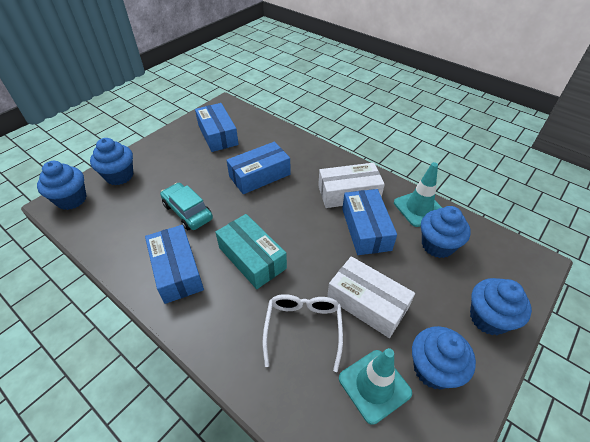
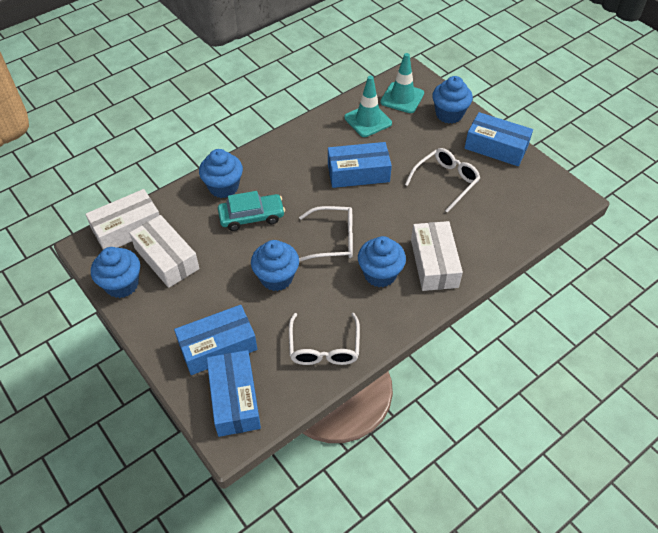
turquoise box: [215,214,287,289] = 1 -> none = 0
white box: [318,163,385,208] [327,256,415,338] = 2 -> [85,189,159,250] [129,215,200,288] [411,221,463,291] = 3
white glasses: [263,294,343,372] = 1 -> [289,313,360,365] [299,206,353,262] [405,148,480,213] = 3

